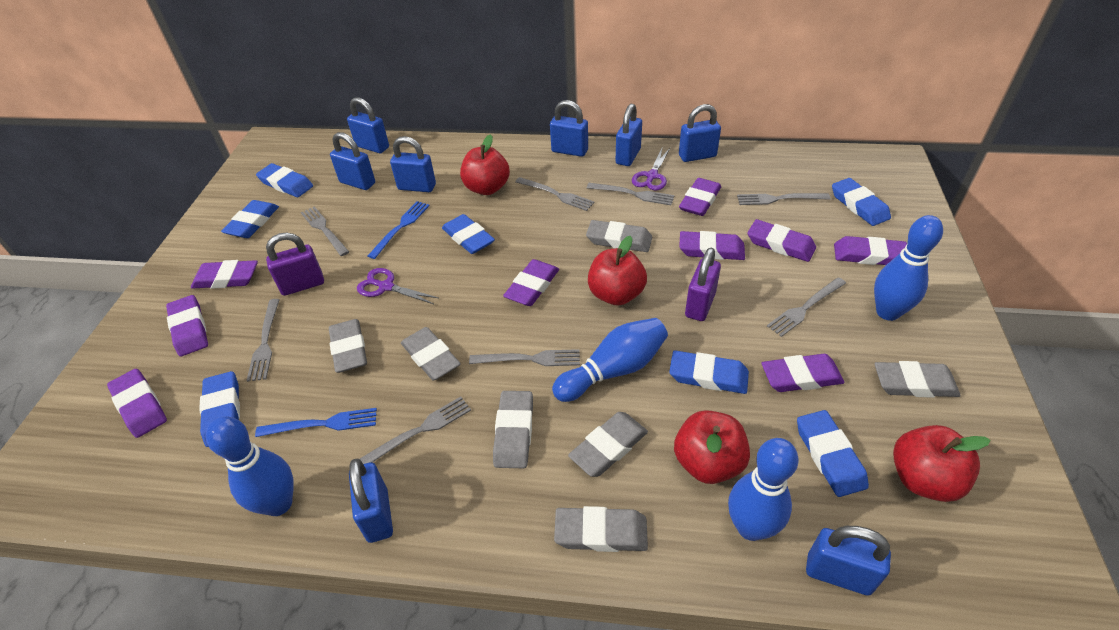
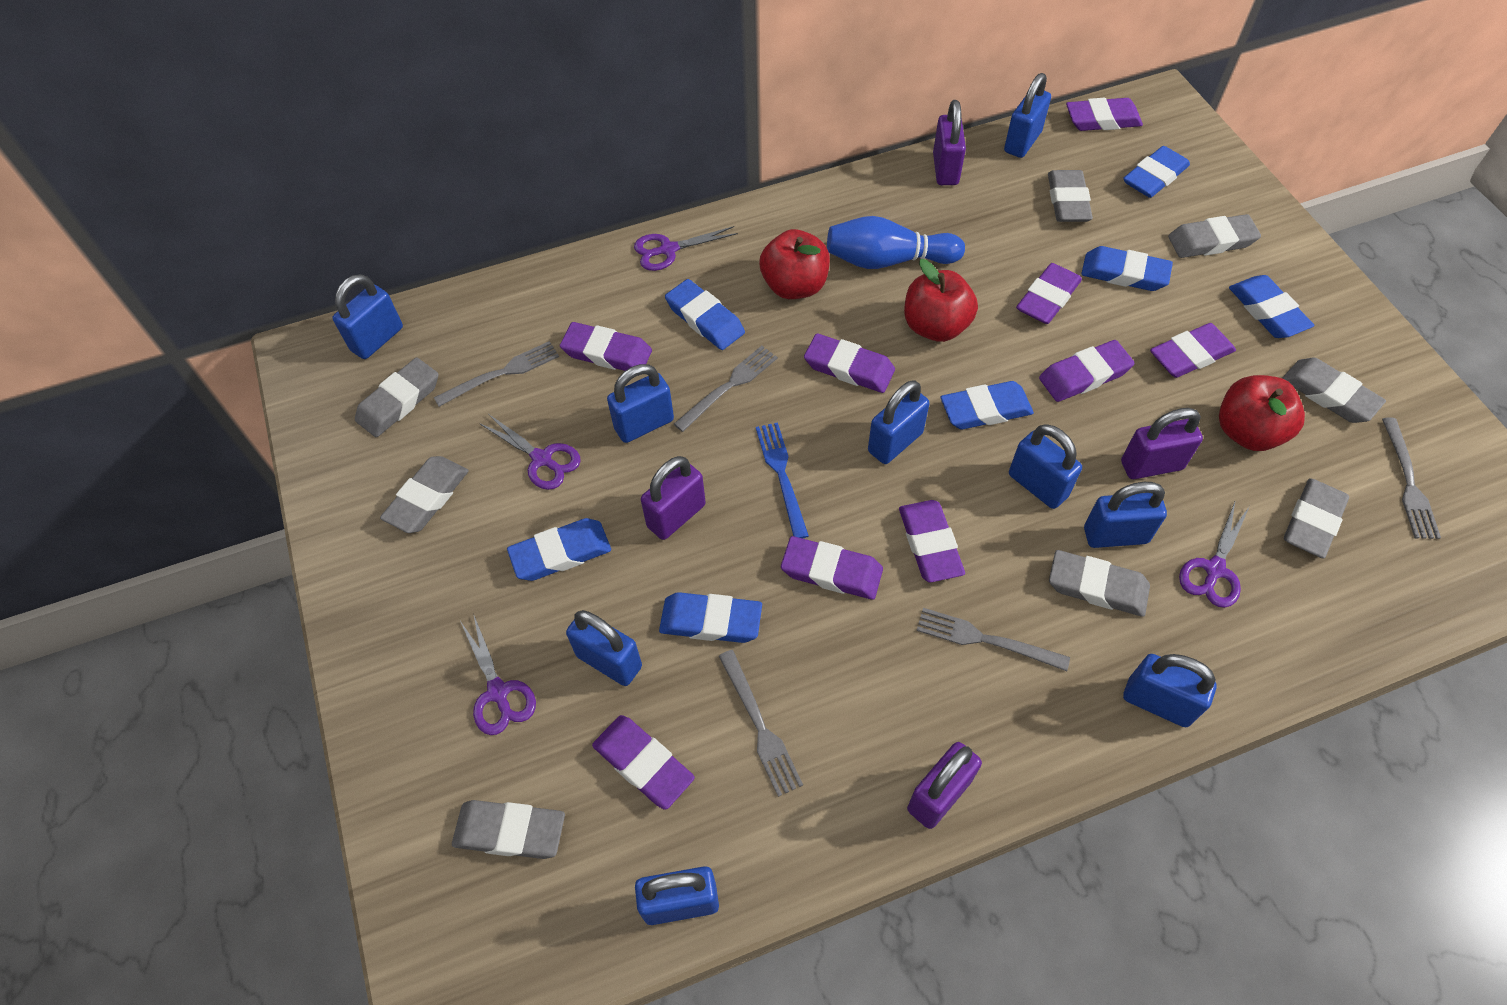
blue bowling pin: [206,416,294,516] [552,318,668,402] [728,438,799,541] [874,215,943,321] = 4 -> [827,216,965,269] = 1
blue fork: [255,408,377,437] [368,201,430,259] = 2 -> [756,422,809,539] = 1
blue padlock: [330,132,375,190] [347,97,389,153] [349,458,393,543] [390,136,436,192] [550,100,588,157] [616,104,642,166] [679,104,721,162] [806,526,891,596] = 8 -> [332,274,403,359] [566,610,642,686] [607,364,674,443] [635,866,719,925] [868,380,929,464] [1004,73,1051,158] [1009,424,1082,509] [1084,482,1167,548] [1123,654,1217,727] = 9
grey eraser: [329,319,367,373] [401,327,461,381] [493,391,533,468] [554,506,648,552] [568,412,648,477] [586,220,653,252] [874,361,960,398] = 7 -> [355,357,438,437] [380,456,469,533] [452,800,565,859] [1048,170,1093,222] [1049,550,1150,617] [1168,214,1261,258] [1282,358,1386,423] [1284,478,1349,558] = 8
grey fork: [246,299,280,382] [301,206,349,256] [360,397,471,464] [469,349,580,366] [515,177,595,211] [587,183,674,205] [737,193,831,205] [767,277,846,337] = 8 -> [434,341,559,407] [674,346,778,432] [719,650,803,797] [916,608,1070,671] [1382,418,1441,539] = 5
purple padlock: [266,233,324,296] [685,248,721,321] = 2 -> [641,456,706,540] [907,742,982,829] [933,100,966,185] [1121,408,1203,479] = 4
purple scissors: [357,268,438,304] [632,148,670,190] = 2 -> [460,613,536,735] [479,414,581,490] [634,226,738,271] [1179,502,1250,608] = 4
red apple: [460,134,510,195] [588,236,647,305] [674,410,750,484] [893,425,990,502] = 4 -> [759,229,830,299] [904,259,978,342] [1219,375,1305,451] = 3

